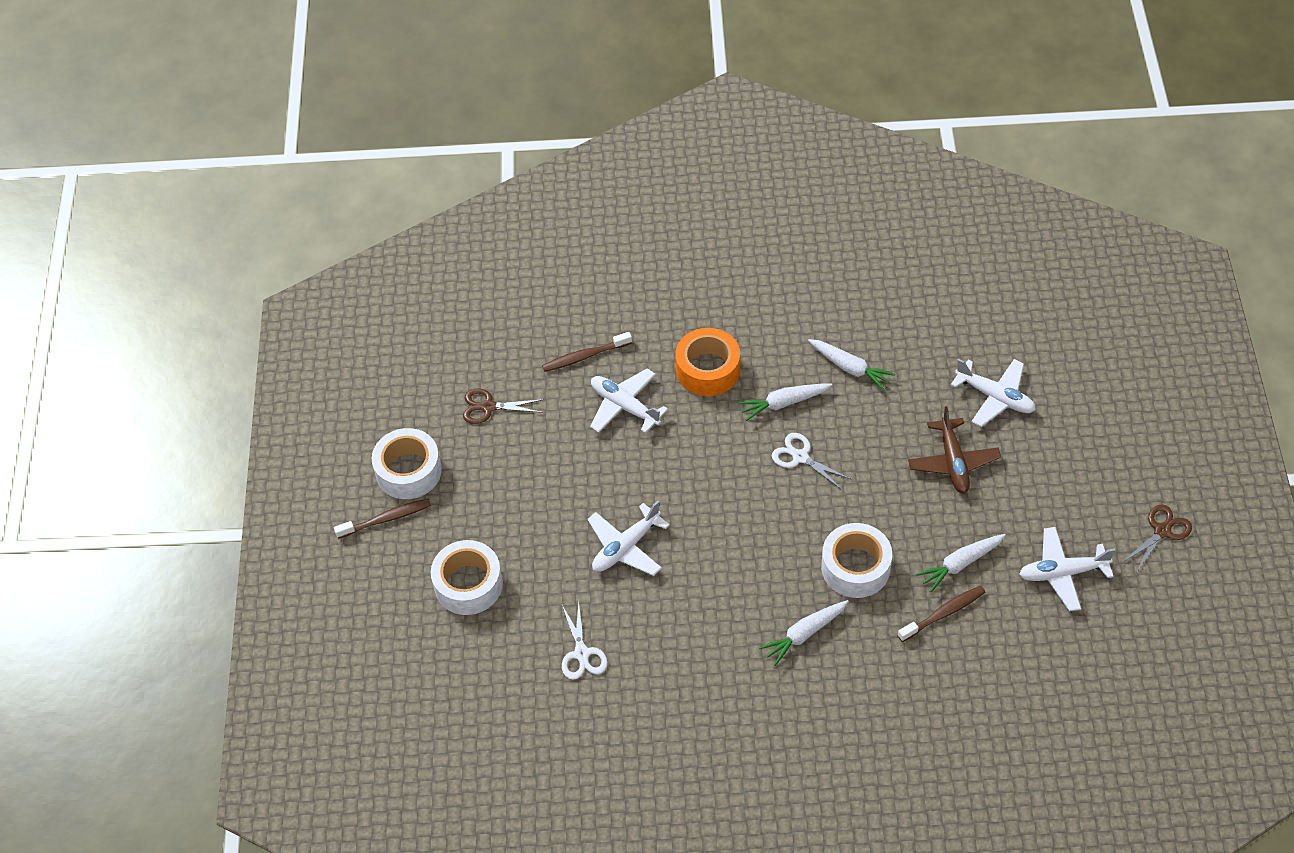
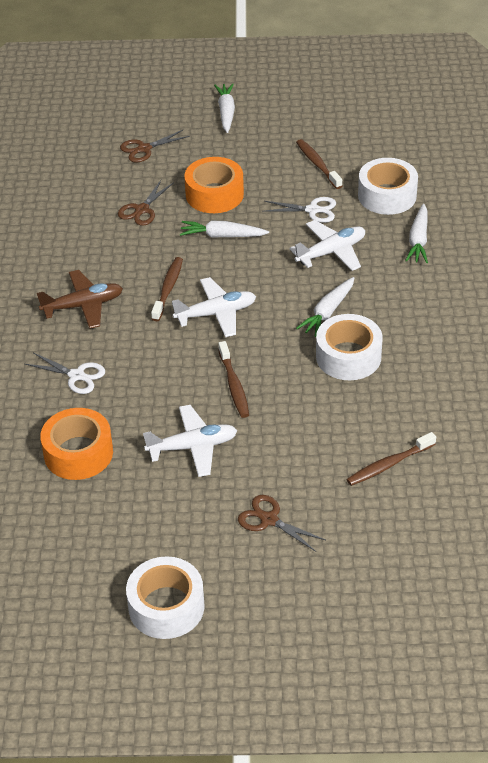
brown scissors: [463,388,544,424] [1122,504,1192,573] = 2 -> [118,179,174,226] [120,130,190,163] [238,495,326,552] = 3
brown toothbrush: [334,498,431,539] [542,332,632,372] [898,586,985,642] = 3 -> [151,257,183,321] [218,341,249,418] [296,139,342,189] [347,432,436,486] = 4
orange tape: [675,328,740,396] = 1 -> [40,408,113,480] [184,157,244,213] = 2
white plane: [588,500,670,576] [590,368,668,433] [951,359,1036,427] [1019,527,1116,611] = 4 -> [143,405,237,477] [172,277,256,337] [289,220,365,271] = 3

